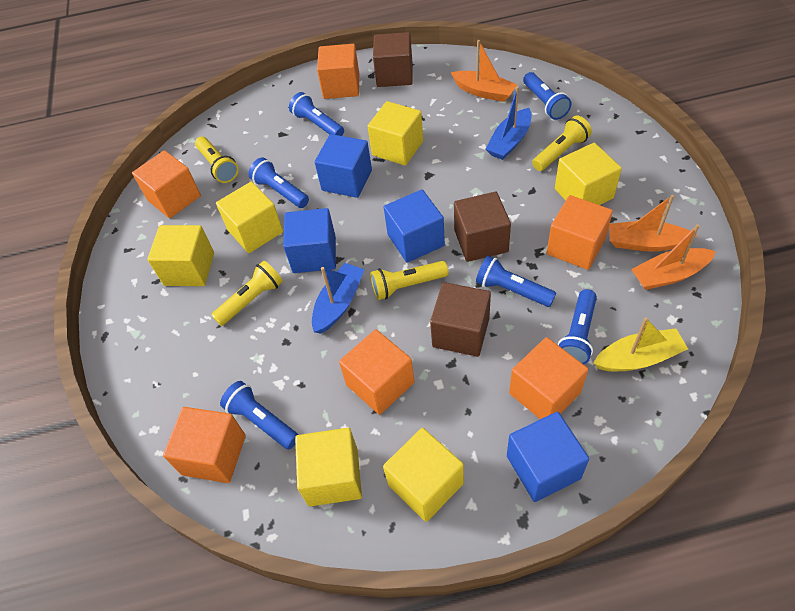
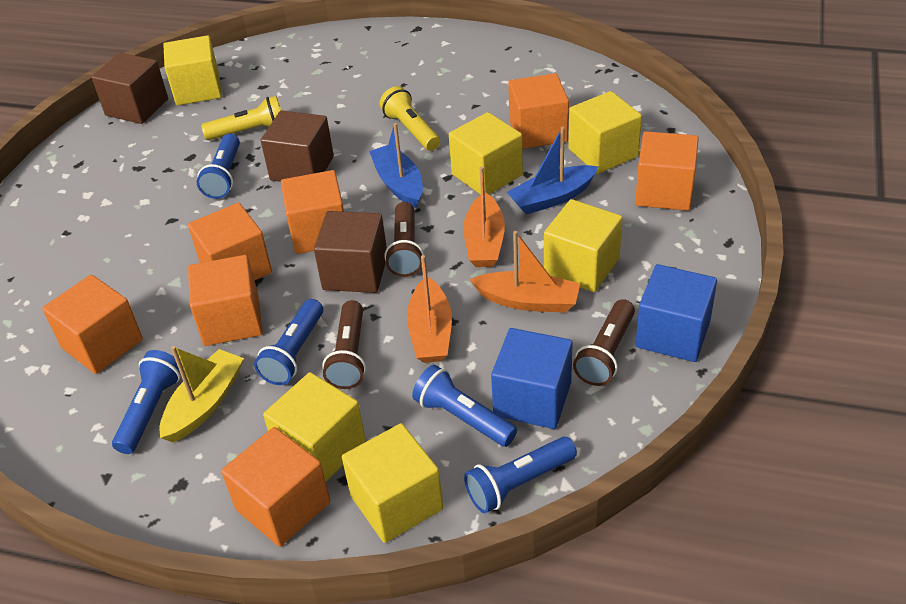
blue cube: [283,208,336,273] [315,134,372,198] [384,190,445,263] [507,412,589,502] = 4 -> [491,328,573,429] [636,264,717,362] = 2
blue flashlight: [220,381,298,449] [248,157,309,208] [289,92,344,136] [476,256,556,307] [523,72,571,120] [558,289,597,364] = 6 -> [112,350,180,454] [197,134,240,199] [254,299,323,385] [412,365,517,447] [464,437,577,513] = 5
brown flashlight: none = 0 -> [322,300,366,389] [385,202,424,277] [573,299,635,386] = 3
orange cube: [132,150,201,218] [163,407,246,483] [317,44,359,99] [339,329,414,415] [509,337,588,419] [547,195,613,270] = 6 -> [42,275,143,374] [188,202,272,281] [188,255,263,346] [221,427,330,547] [281,170,344,254] [508,73,569,149] [635,131,699,211] = 7
yellow flashlight: [195,136,238,183] [211,261,283,326] [370,261,448,300] [532,116,592,171] = 4 -> [201,96,281,140] [379,86,440,151] = 2

